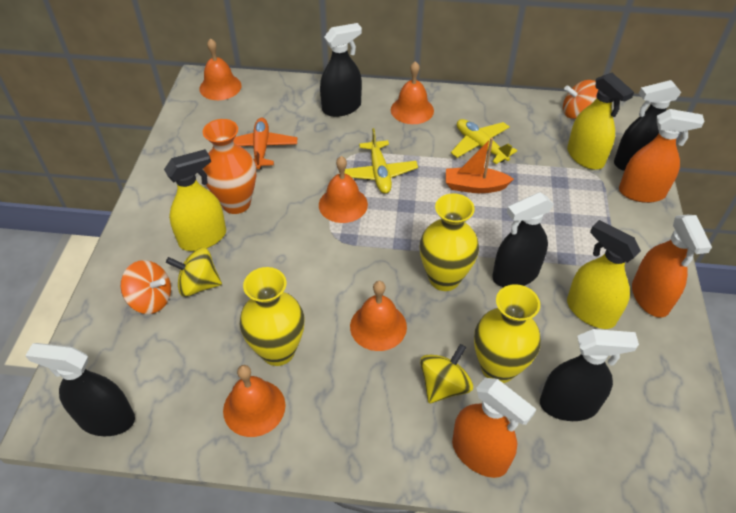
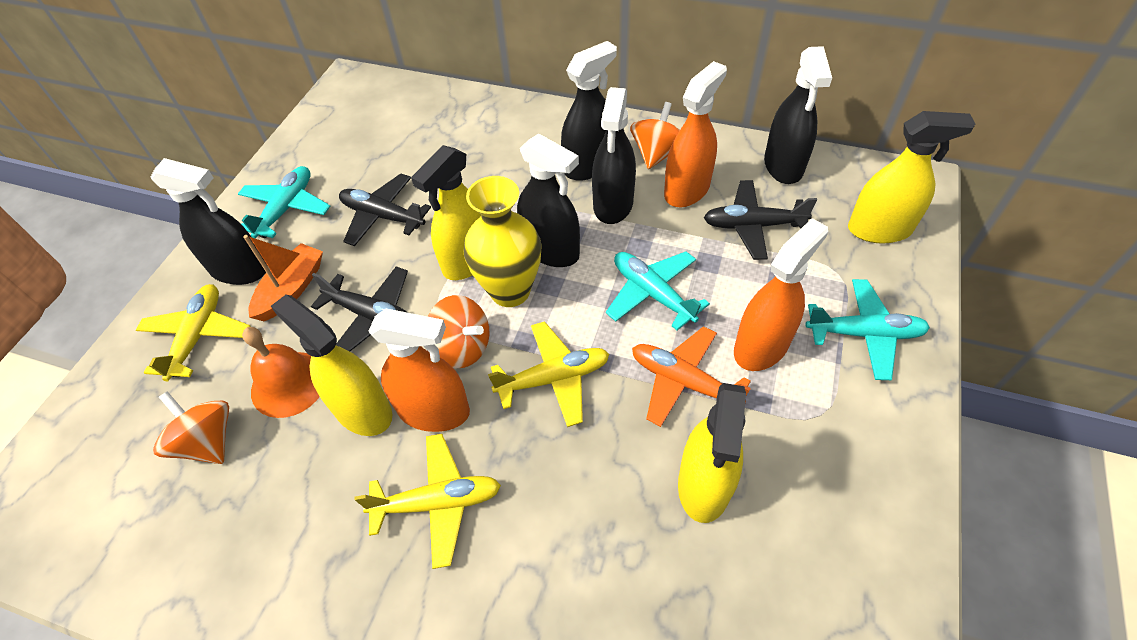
black plane: none = 0 -> [311,266,408,351] [339,174,431,246] [703,180,817,260] = 3
orange bell: [199,38,242,100] [223,365,286,437] [319,156,368,223] [350,281,407,351] [391,61,434,124] = 5 -> [242,327,320,418] = 1
orange spinning top: [121,260,171,314] [563,80,598,119] = 2 -> [153,391,229,464] [428,295,489,368] [630,102,680,169] = 3
orange vase: [202,119,256,214] = 1 -> none = 0
turquoise plane: none = 0 -> [238,166,330,238] [606,251,710,330] [806,279,930,380] = 3
yellow plane: [344,128,418,194] [451,119,517,164] = 2 -> [136,284,250,381] [355,434,501,569] [488,321,609,427] = 3
yellow spinning top: [166,248,222,297] [420,344,473,403] = 2 -> none = 0
yellow spray bottle: [164,149,226,251] [567,73,634,170] [567,220,641,329] = 3 -> [271,294,392,436] [411,145,481,280] [678,383,746,523] [848,111,975,243] = 4
yellow vase: [240,267,304,366] [420,193,479,291] [474,284,541,383] = 3 -> [463,176,542,307] = 1

